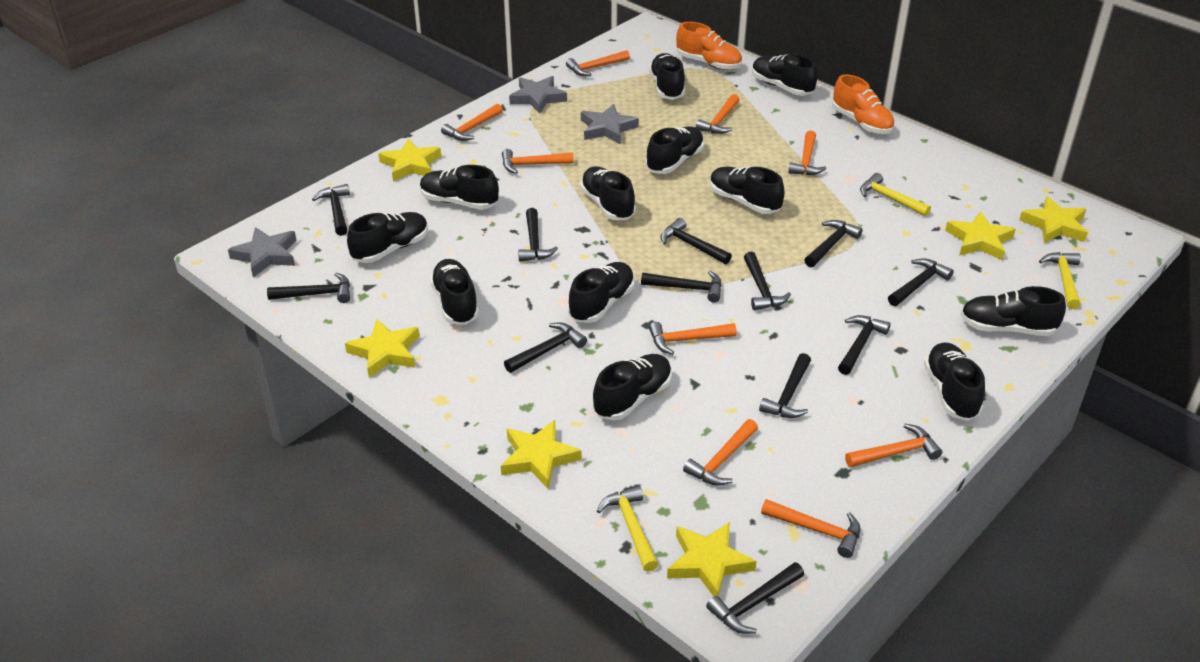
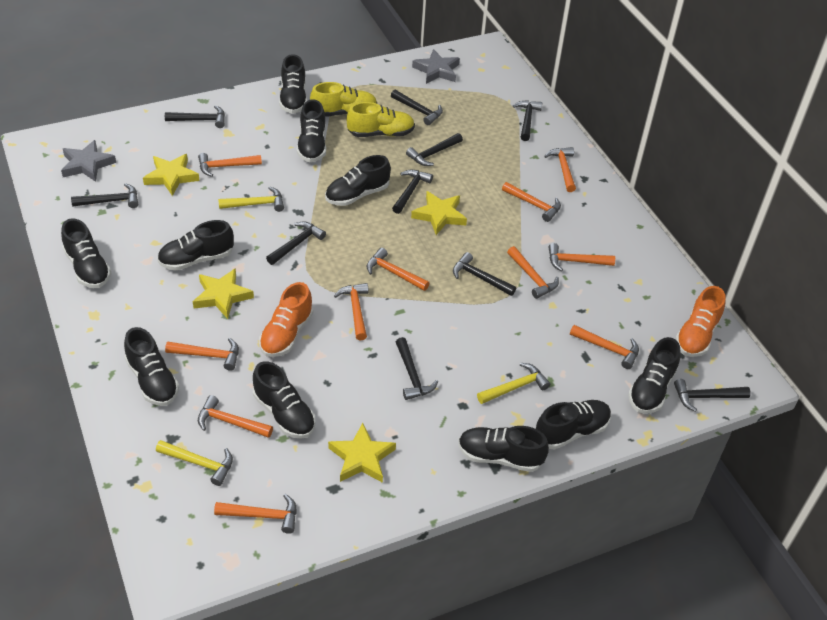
black hammer: [267,273,350,303] [312,184,350,236] [504,322,587,373] [518,208,558,262] [641,271,722,303] [661,218,732,264] [706,562,804,634] [744,252,791,310] [759,353,811,418] [805,220,863,267] [838,315,891,375] [888,259,954,306] = 12 -> [71,183,138,208] [165,105,225,128] [266,222,326,265] [391,89,443,125] [392,170,433,214] [396,337,438,400] [406,133,463,166] [453,252,516,296] [513,100,542,141] [674,379,751,412] = 10
black shoe: [347,212,428,263] [420,165,499,210] [430,259,479,325] [568,262,635,323] [580,166,636,220] [593,354,672,420] [646,127,704,174] [649,53,685,100] [710,167,785,214] [752,54,817,96] [924,342,985,421] [960,286,1066,336] = 12 -> [61,218,111,288] [124,327,179,406] [157,220,234,271] [253,361,316,439] [279,54,307,114] [297,99,326,162] [325,155,391,206] [458,426,549,472] [536,400,611,450] [628,337,680,414] = 10
grey star: [228,227,296,277] [509,76,567,114] [581,104,639,144] = 3 -> [61,140,116,182] [412,49,460,84] = 2
orange hammer: [441,104,503,141] [502,149,574,174] [566,50,630,76] [649,322,736,355] [683,419,758,486] [696,94,739,134] [761,499,860,558] [788,130,826,175] [845,424,942,468] = 9 -> [165,338,239,371] [198,153,262,177] [198,395,273,438] [214,494,297,534] [334,283,369,341] [367,248,429,291] [502,182,561,222] [507,246,559,299] [544,147,576,192] [549,243,615,271] [570,325,639,369] = 11
yellow shoe: none = 0 -> [310,82,377,117] [347,102,415,137] = 2
yellow star: [345,319,420,378] [378,139,441,181] [501,420,582,489] [667,522,757,597] [945,211,1016,260] [1019,196,1088,243] = 6 -> [143,154,200,196] [193,268,254,319] [328,423,396,483] [411,191,467,235] = 4

